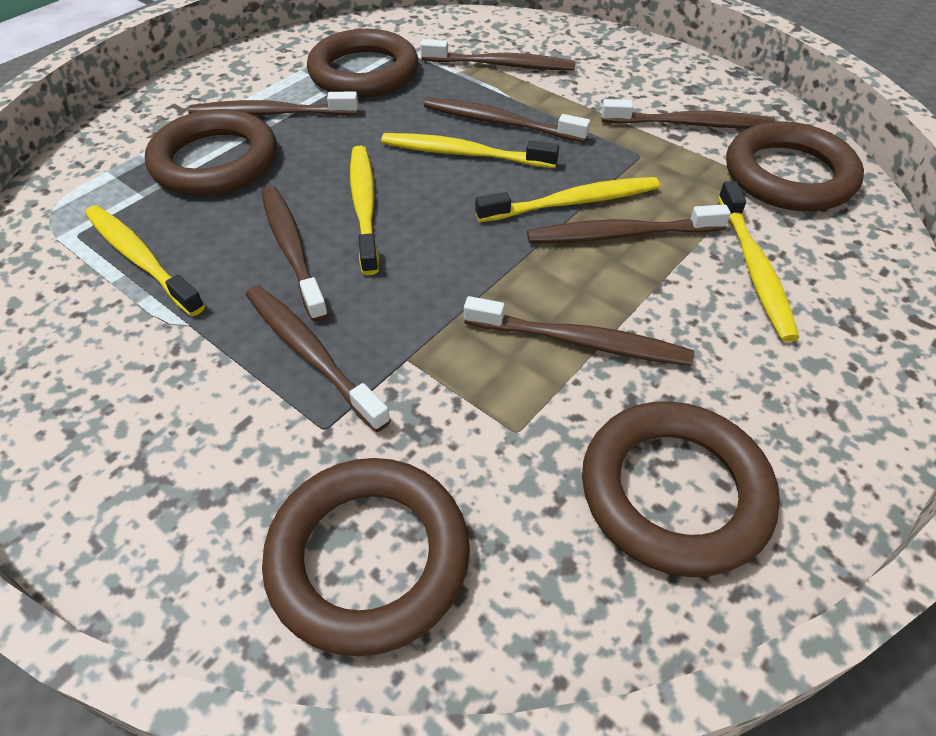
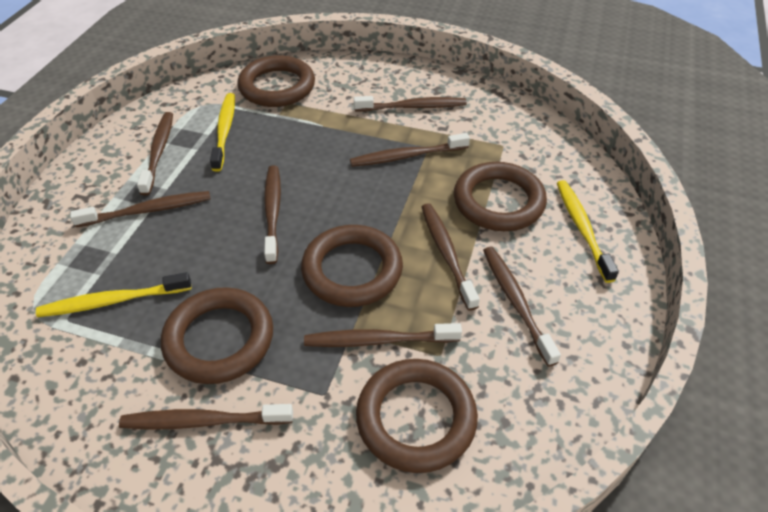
brown toothbrush: [188,92,358,116] [246,285,391,432] [261,186,329,322] [420,39,576,70] [424,98,590,142] [464,296,694,366] [527,204,731,243] [602,99,775,129] = 8 -> [70,191,211,227] [119,404,293,429] [137,112,173,196] [264,165,281,264] [304,323,462,347] [350,133,470,167] [354,96,467,111] [422,203,480,311] [483,247,561,367] = 9
yellow toothbrush: [85,205,205,316] [350,146,379,275] [381,133,559,168] [475,177,660,222] [718,181,799,342] = 5 -> [36,272,191,317] [210,93,235,172] [557,180,619,283] = 3

